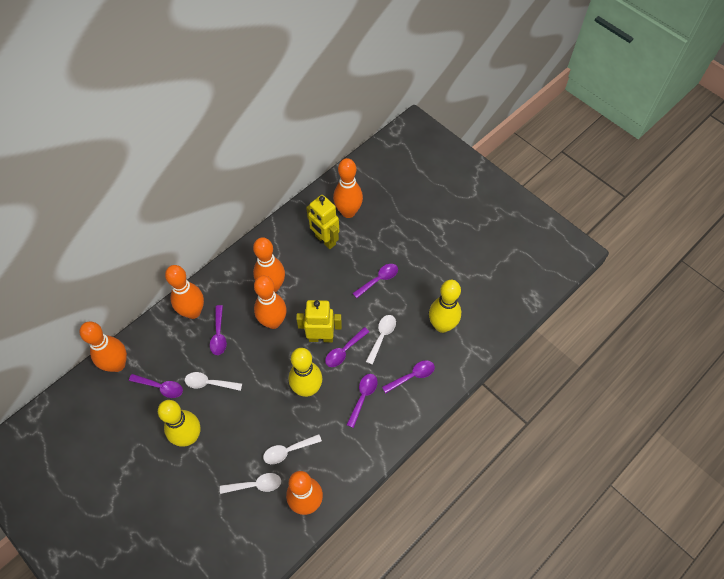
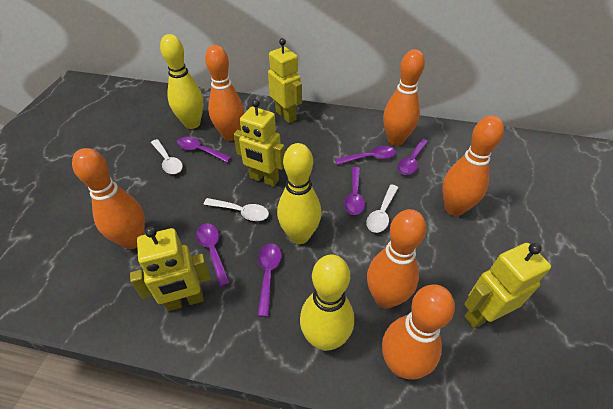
white spoon: [185,372,242,391] [220,473,281,494] [263,434,322,464] [366,315,396,365] = 4 -> [151,139,183,174] [203,198,269,221] [366,185,398,233] = 3
yellow robot: [296,300,342,342] [306,195,339,249] = 2 -> [130,227,211,311] [233,99,285,187] [268,38,302,123] [464,243,551,328] = 4

